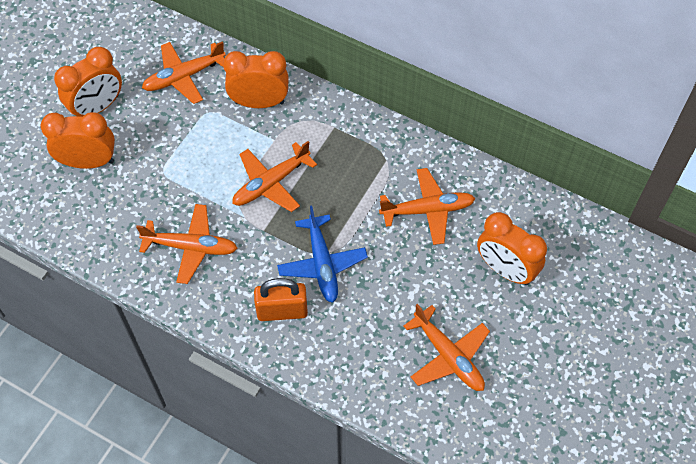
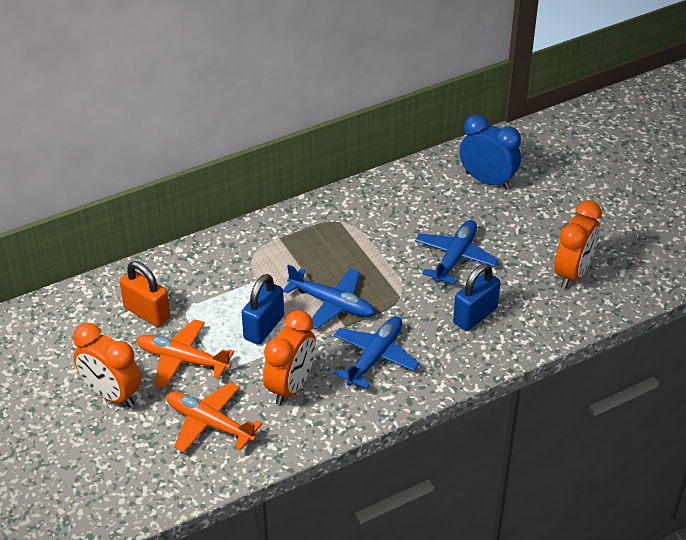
blue clock: none = 0 -> [460,115,521,189] = 1
blue padlock: none = 0 -> [242,274,284,345] [453,264,501,331] = 2
blue plane: [277,205,368,303] = 1 -> [283,265,375,329] [334,317,420,389] [415,220,499,285] = 3
orange clock: [41,112,115,169] [54,47,122,117] [223,51,289,108] [477,212,547,285] = 4 -> [73,323,141,407] [263,310,316,405] [554,200,602,289] = 3
orange plane: [136,204,238,284] [142,41,226,104] [232,141,317,212] [379,168,475,245] [404,304,490,391] = 5 -> [136,319,234,388] [166,382,262,452] = 2

